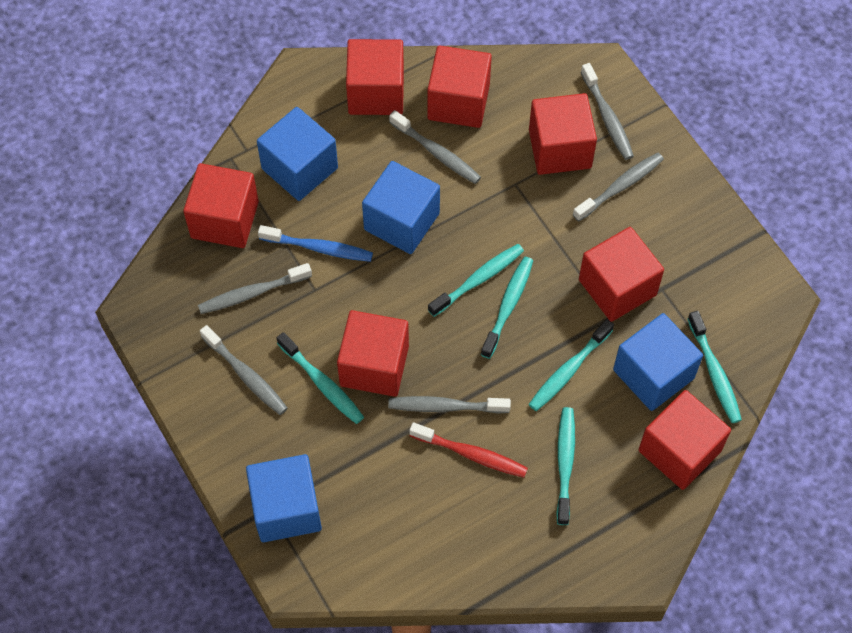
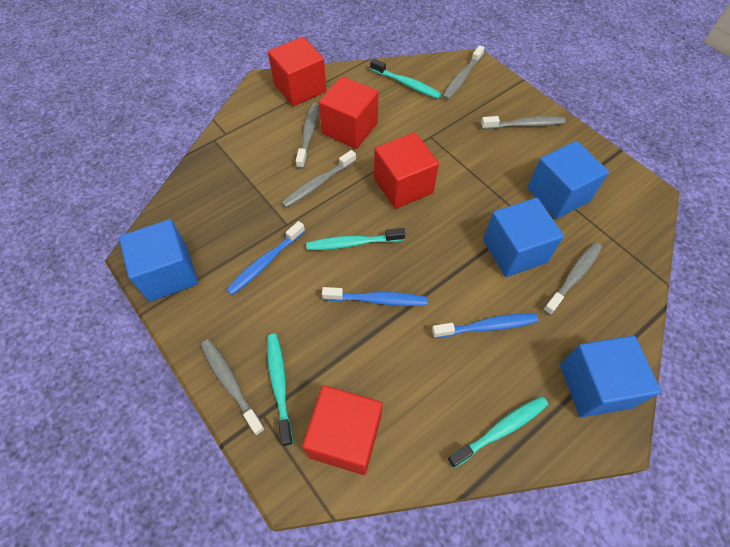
blue toothbrush: [258,225,373,262] = 1 -> [226,221,305,295] [322,287,428,306] [432,313,538,338] = 3
red cube: [183,163,259,248] [337,310,409,397] [346,39,404,115] [427,45,492,128] [529,93,597,175] [579,227,664,322] [638,390,731,490] = 7 -> [268,37,327,106] [302,386,383,475] [319,76,379,149] [374,132,439,209] = 4
red toothbrush: [409,422,528,478] = 1 -> none = 0
turquoise toothbrush: [277,332,364,424] [428,244,524,317] [481,257,533,359] [528,319,614,411] [556,407,575,525] [688,311,742,423] = 6 -> [267,334,293,446] [306,228,405,250] [370,59,442,99] [447,396,548,468] = 4

